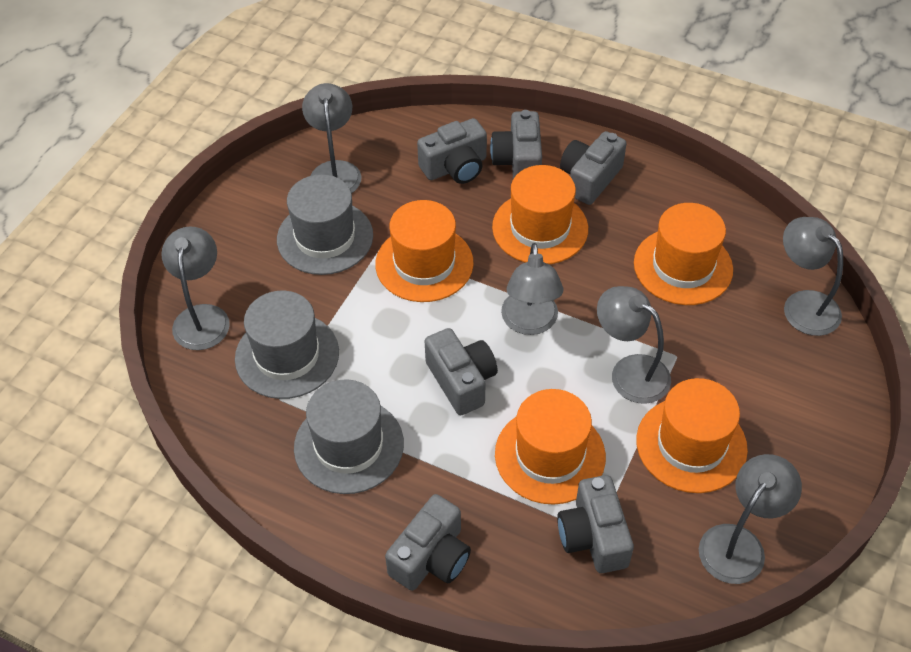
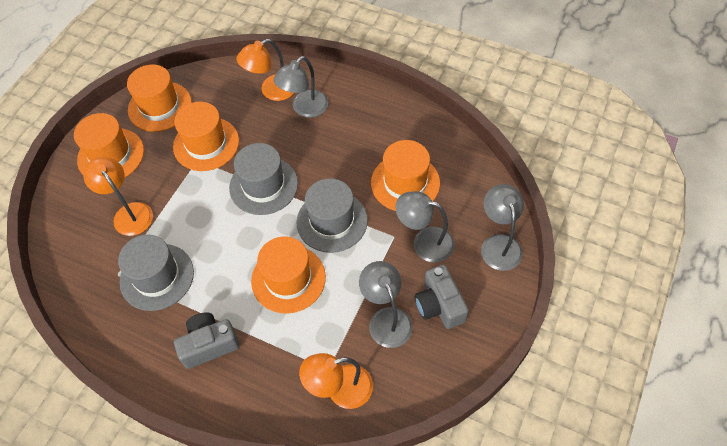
grey camera: [385,494,471,591] [417,118,487,184] [425,328,498,415] [490,110,542,179] [557,475,634,573] [560,131,627,205] = 6 -> [174,312,240,369] [415,265,469,329] = 2
grey lamp: [161,226,230,350] [302,83,362,193] [501,243,563,335] [597,286,671,404] [699,454,802,584] [783,217,843,336] = 6 -> [273,56,328,118] [359,261,413,348] [396,191,455,263] [481,184,524,271] = 4
orange lamp: none = 0 -> [83,156,153,236] [237,39,294,101] [299,353,373,409] = 3

